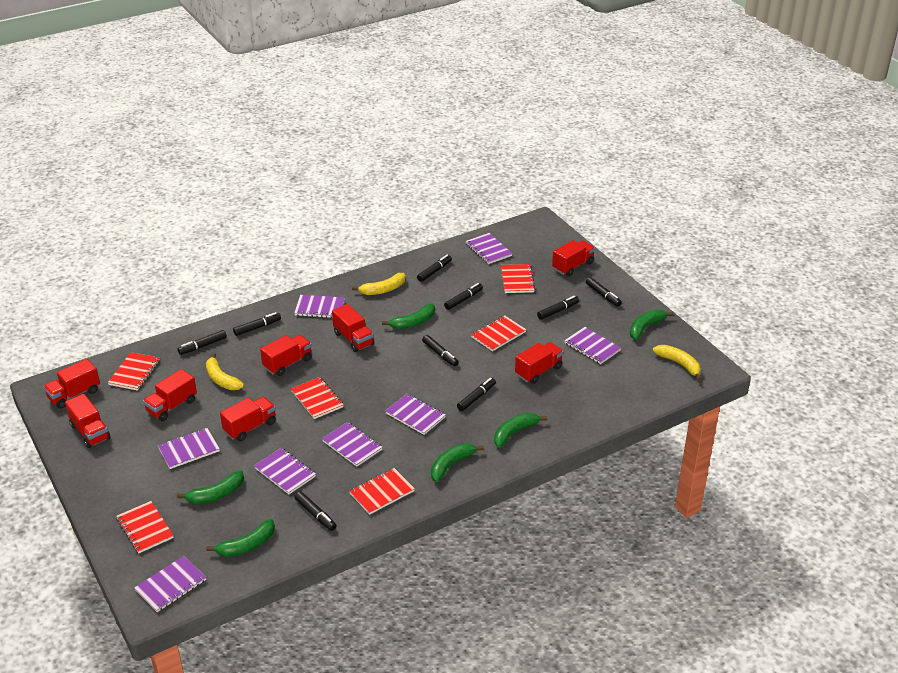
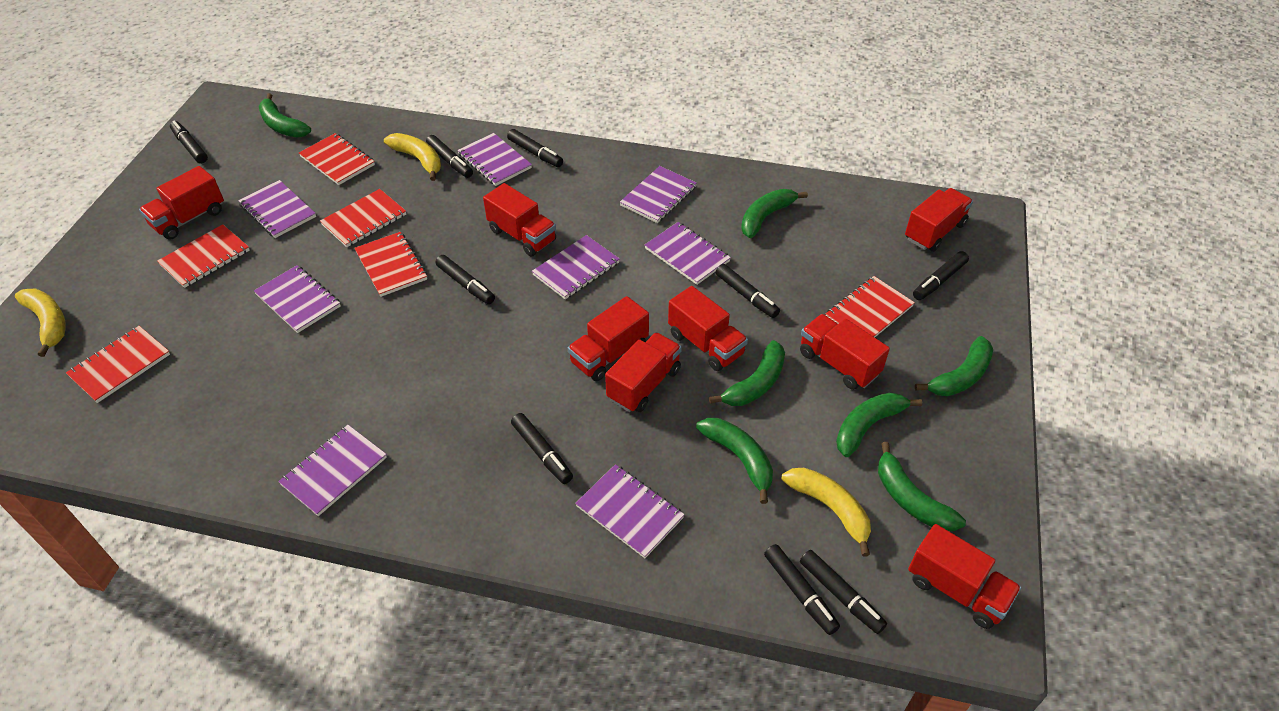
green banana: [177,470,244,504] [206,519,275,557] [382,303,435,329] [431,443,484,482] [494,413,547,448] [630,310,674,340] = 6 -> [258,93,311,138] [696,418,773,504] [709,340,785,406] [741,189,808,238] [836,393,922,457] [878,442,966,531] [915,336,993,396] = 7

